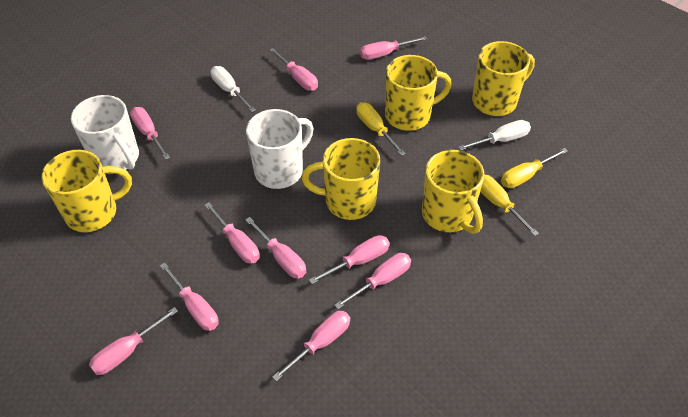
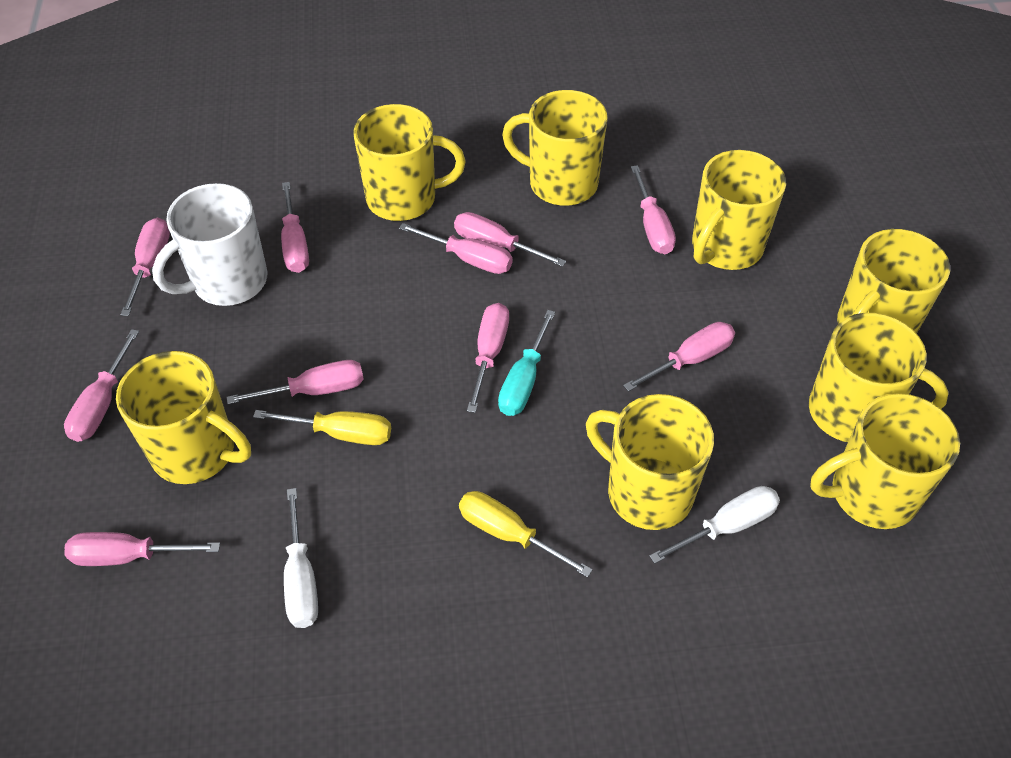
turquoise screwdriver: none = 0 -> [498,310,555,416] = 1
white mug: [71,95,139,174] [246,109,313,189] = 2 -> [152,183,267,306] = 1
yellow mug: [41,150,132,232] [302,138,380,220] [385,55,452,131] [422,150,485,234] [472,41,535,116] = 5 -> [116,351,251,484] [353,104,466,221] [502,90,607,206] [586,394,714,530] [692,150,786,270] [809,313,949,442] [810,393,960,529] [837,229,950,334] = 8
yellow screwdriver: [356,103,406,156] [480,175,539,236] [501,148,568,188] = 3 -> [253,410,391,445] [459,491,593,577] = 2

